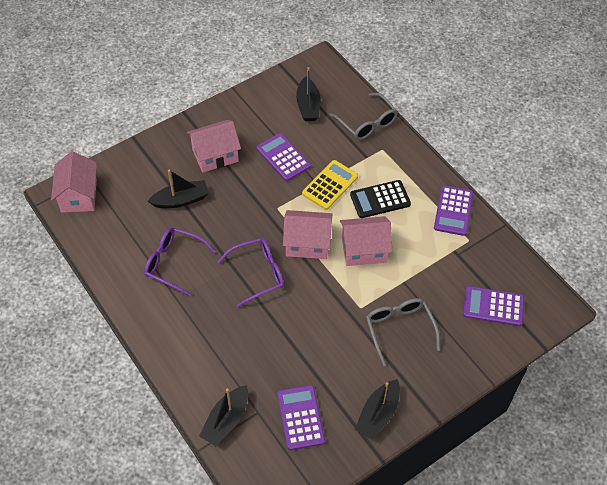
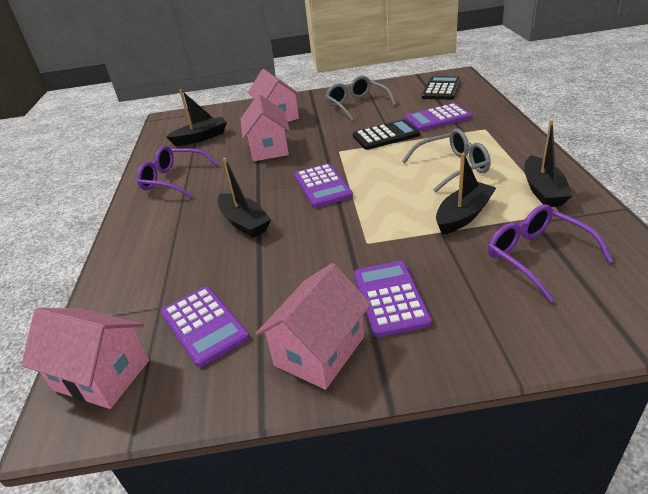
black calculator: [350,180,411,218] = 1 -> [353,119,420,150] [422,76,461,100] = 2
yellow calculator: [302,160,358,210] = 1 -> none = 0

